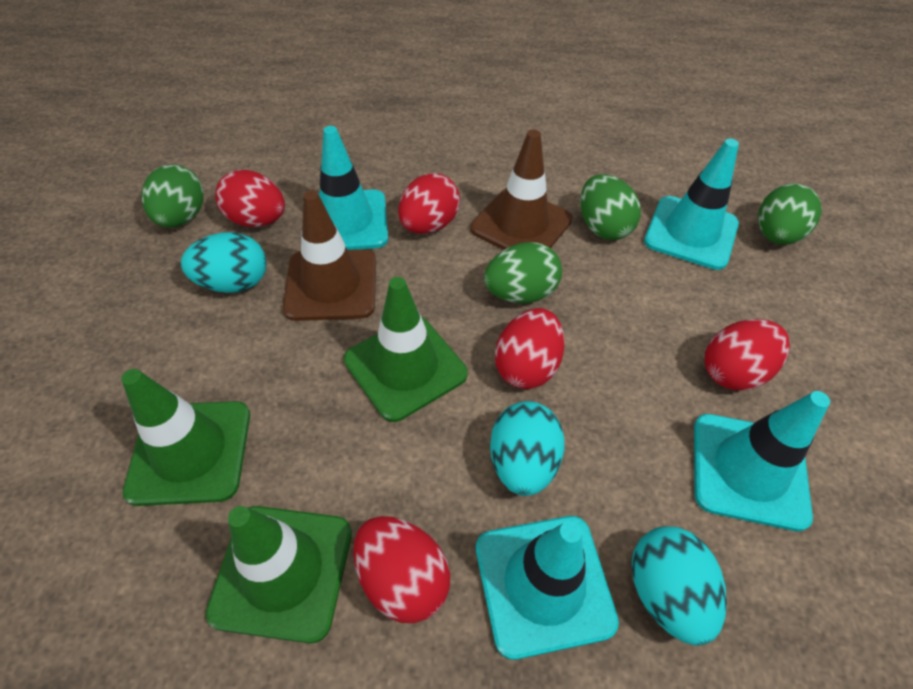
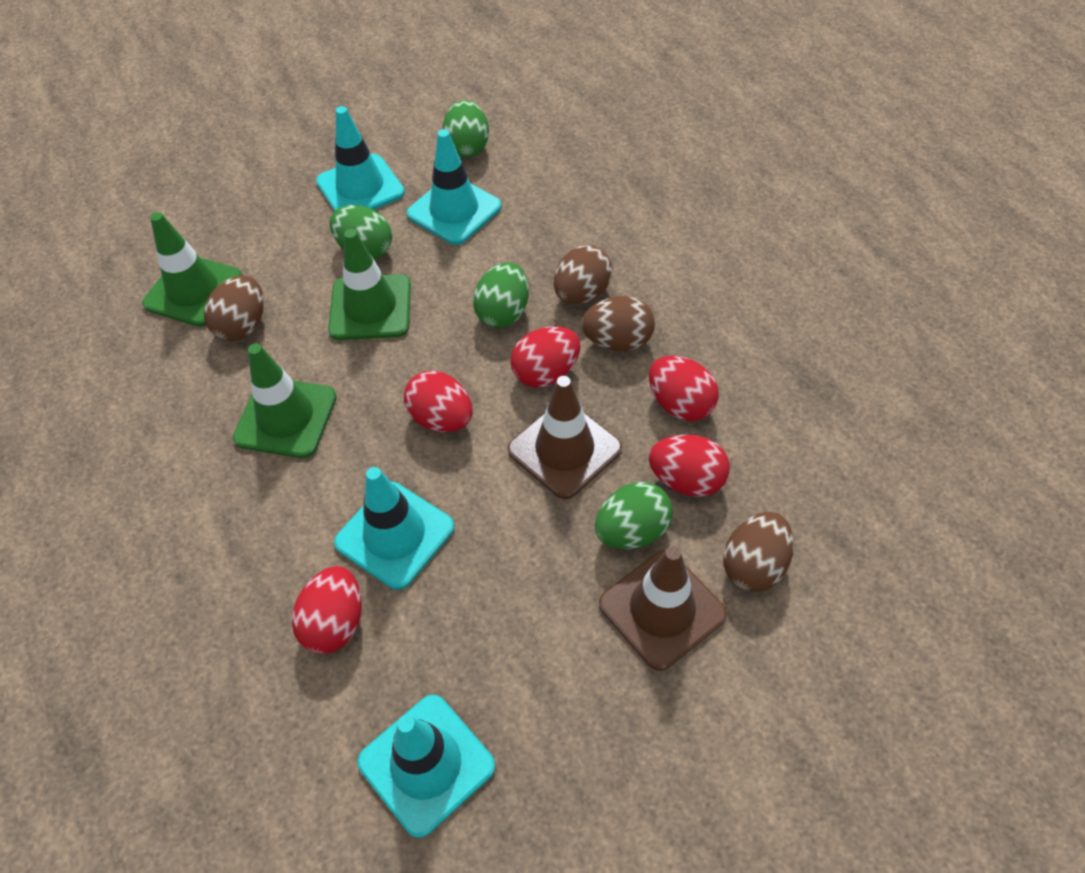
brown egg: none = 0 -> [204,275,264,341] [554,245,613,304] [581,296,655,351] [723,512,794,592] = 4
turquoise egg: [181,232,266,293] [490,401,565,496] [631,527,727,646] = 3 -> none = 0

